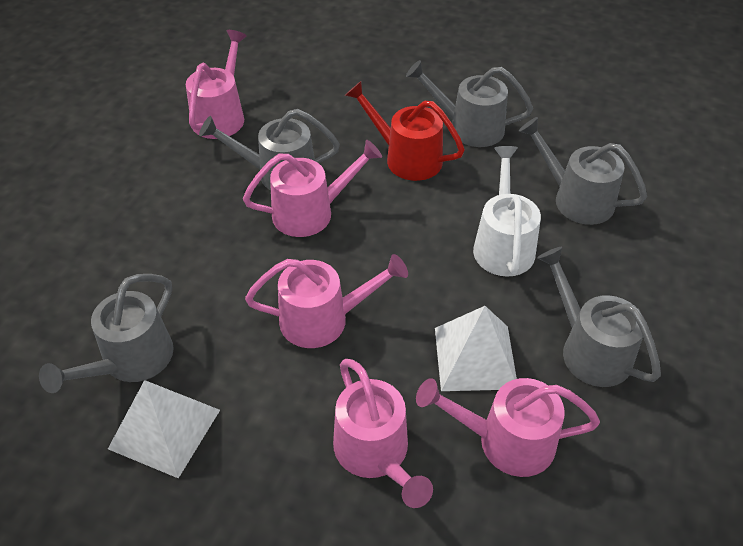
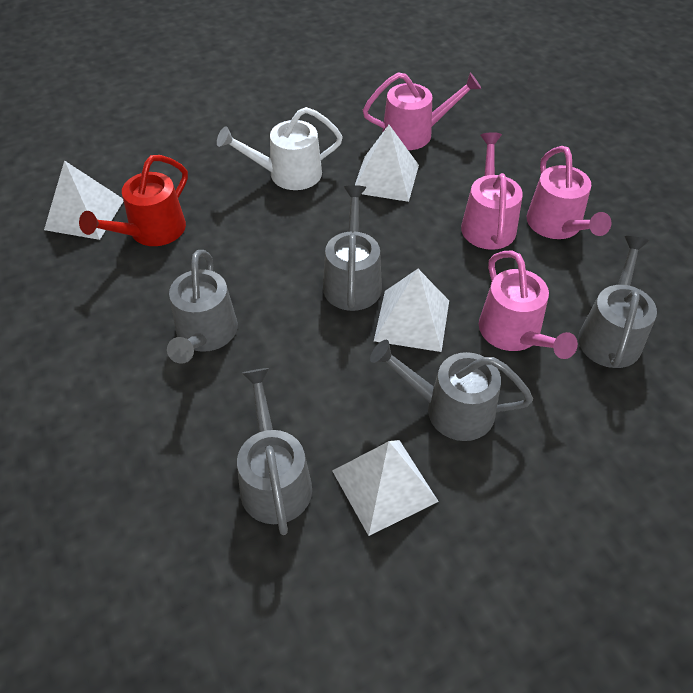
pink watering can: [186,30,247,139] [243,140,382,237] [245,254,408,348] [333,359,433,508] [416,378,600,477] = 5 -> [363,72,481,150] [461,132,523,250] [479,251,578,359] [527,146,611,239] = 4
white pyramid: [108,380,220,478] [435,306,517,391] = 2 -> [44,160,123,240] [332,440,439,536] [355,125,419,202] [374,269,449,352] = 4

